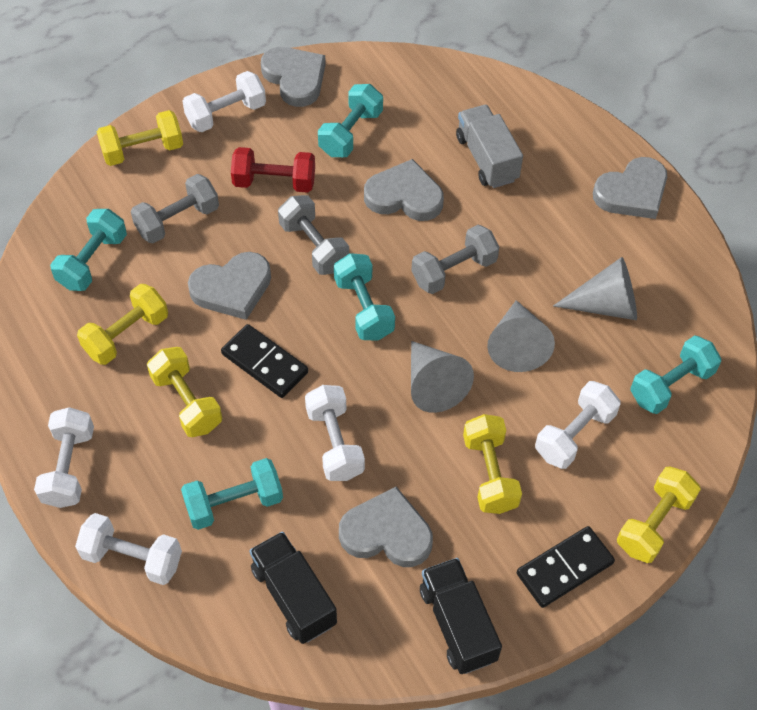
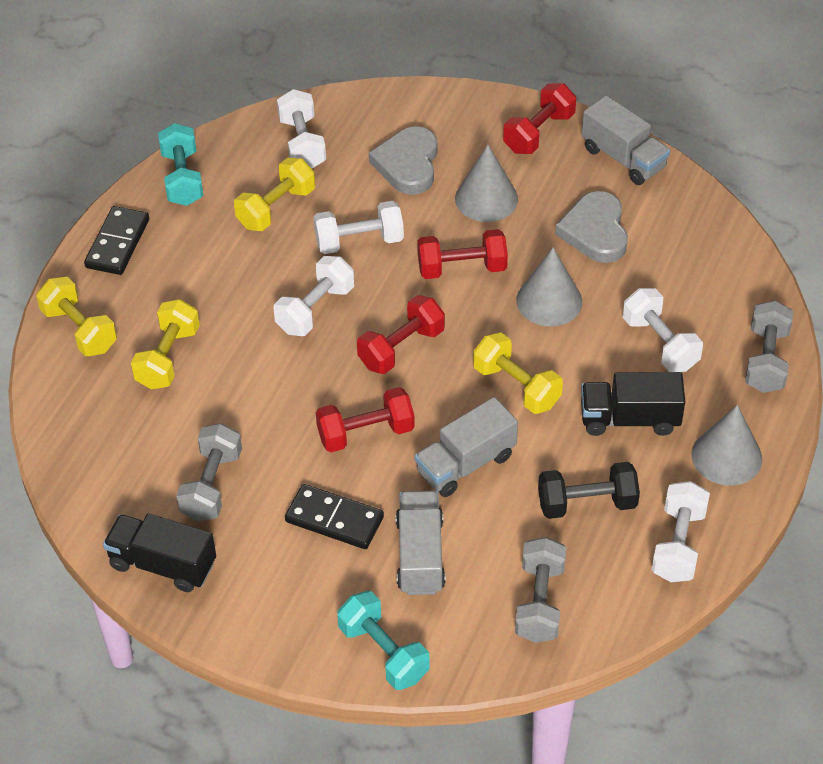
black dumbbell: none = 0 -> [538,462,640,519] = 1
grey heart: [188,252,271,320] [261,47,326,107] [339,487,433,567] [364,159,444,221] [593,157,667,219] = 5 -> [369,126,437,195] [555,191,628,263] = 2
grey truck: [456,105,523,188] = 1 -> [396,491,446,595] [415,397,518,497] [581,95,670,185] = 3
red dumbbell: [231,147,315,193] = 1 -> [316,387,415,452] [357,295,445,374] [417,229,508,279] [503,83,576,154] = 4
turquoise dumbbell: [50,209,127,291] [181,458,283,530] [318,84,383,157] [334,253,395,341] [630,335,721,414] = 5 -> [158,123,204,206] [337,591,430,690] = 2
yellow dumbbell: [77,284,168,365] [97,110,183,166] [147,347,222,437] [463,414,522,514] [617,467,701,563] = 5 -> [36,277,117,356] [131,299,200,389] [234,158,315,231] [473,332,563,414] = 4

